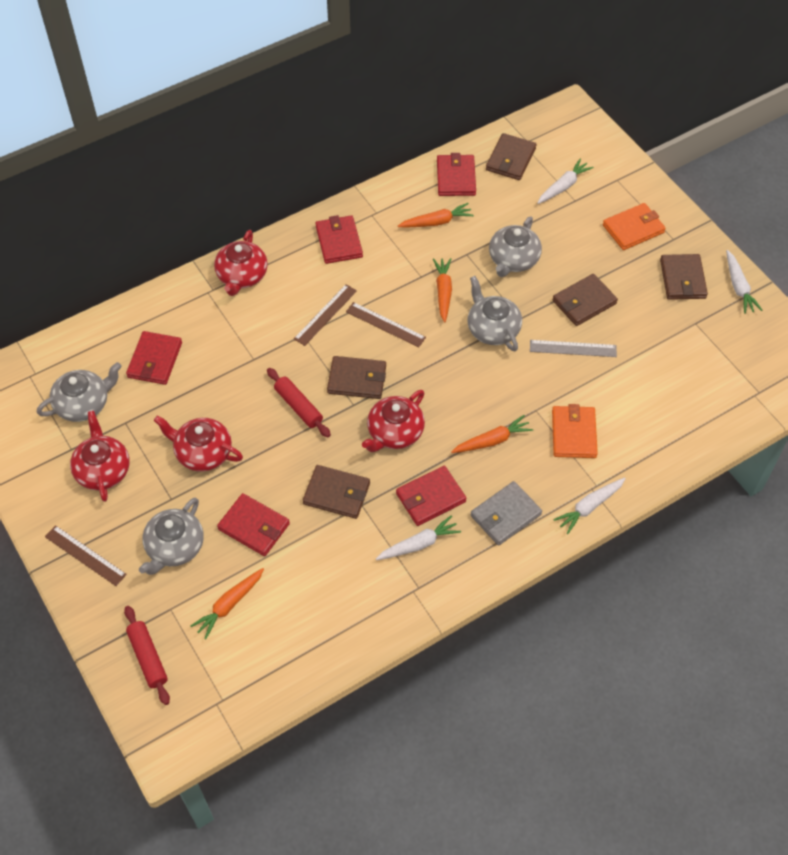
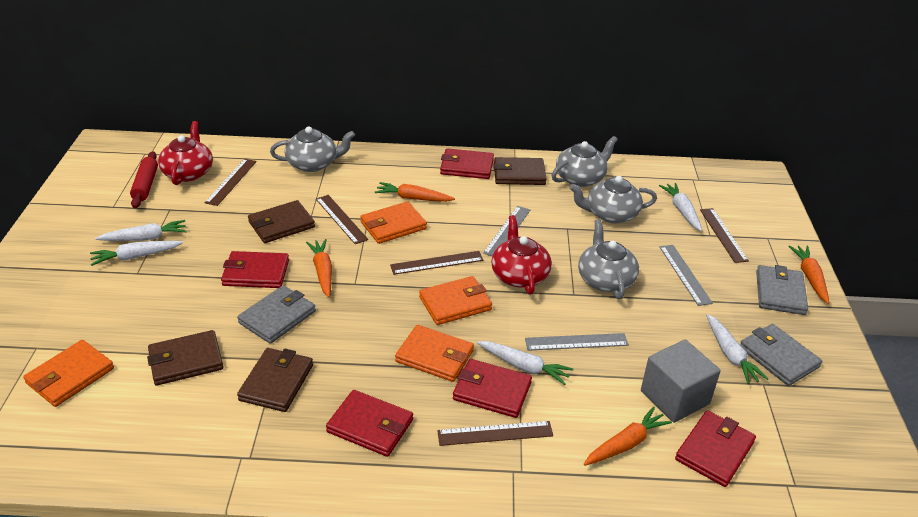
brown ruler: [45,525,127,586] [294,284,357,346] [346,302,426,347] = 3 -> [205,159,257,206] [316,195,368,244] [390,251,484,275] [437,421,553,446] [700,208,749,263] = 5
brown wallet: [303,465,370,519] [327,356,386,399] [486,133,537,180] [552,274,618,326] [660,254,708,300] = 5 -> [147,330,223,386] [237,348,313,412] [248,200,315,243] [494,157,546,185] = 4
grey cube: none = 0 -> [641,339,721,423] = 1
grey ruler: [530,340,617,357] = 1 -> [483,206,530,256] [525,333,629,351] [659,245,713,306] = 3
grey wallet: [470,481,542,546] = 1 -> [237,285,316,344] [740,324,822,386] [756,265,808,315] = 3
orange wallet: [552,404,598,458] [603,203,666,250] = 2 -> [23,340,114,407] [360,201,427,244] [395,325,474,382] [419,276,492,325] = 4
red rolling pin: [124,606,170,705] [267,368,331,437] = 2 -> [130,151,158,208] = 1
red teapot: [70,411,130,502] [154,416,243,472] [214,230,268,296] [362,390,425,452] = 4 -> [158,121,213,185] [491,215,552,295] = 2
white carrot: [376,515,461,560] [537,158,594,204] [553,477,626,534] [726,250,762,314] = 4 -> [90,241,184,266] [95,220,187,241] [477,341,573,385] [659,183,702,231] [706,314,768,384] = 5

